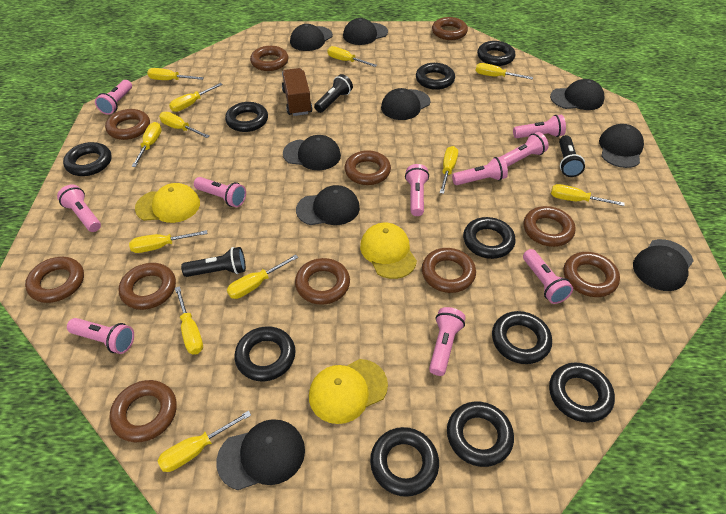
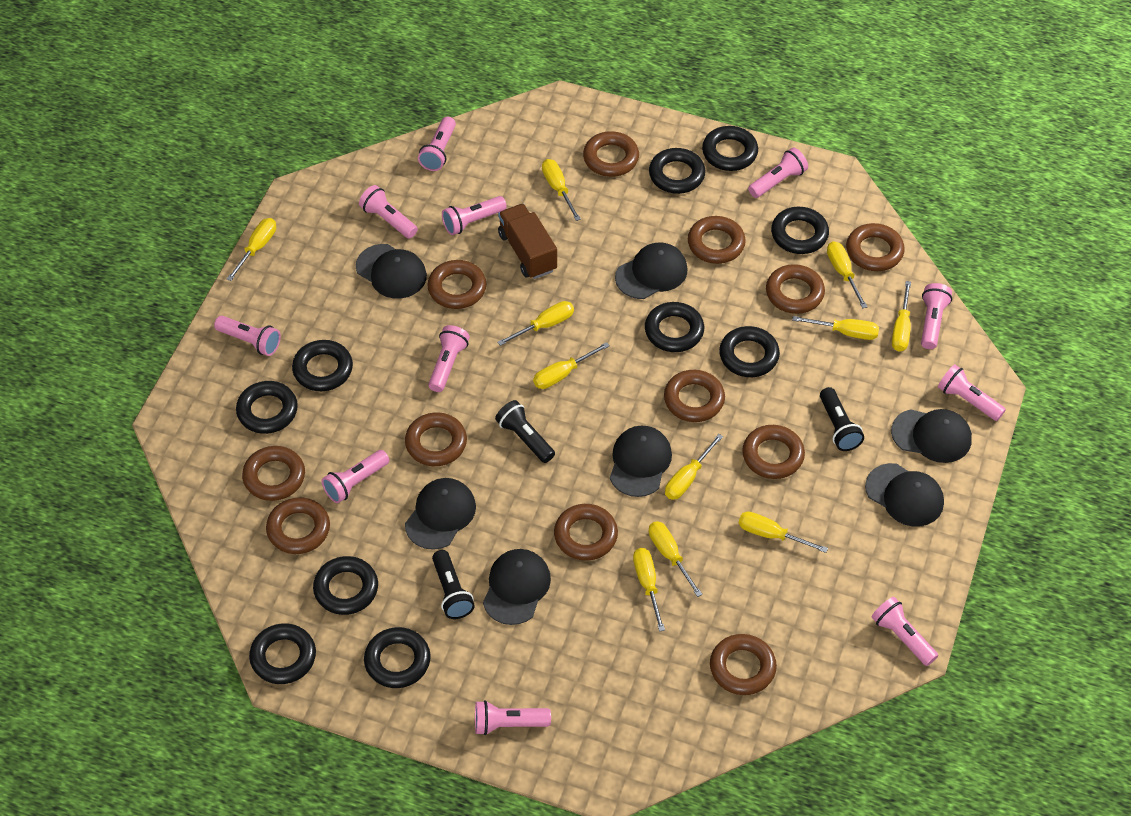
black cap: [216,419,305,490] [283,135,341,170] [290,24,333,51] [296,185,360,225] [343,18,388,45] [381,88,430,120] [550,79,605,110] [599,124,644,168] [633,239,693,291] = 9 -> [356,244,427,299] [405,478,476,550] [483,549,551,625] [610,425,672,497] [615,242,687,299] [865,463,944,526] [891,409,972,463] = 7
brown ring: [25,257,84,303] [105,109,150,140] [110,380,177,442] [119,263,176,310] [250,46,289,71] [295,258,350,305] [344,150,391,185] [422,248,476,293] [432,17,468,40] [523,206,576,247] [564,252,620,297] = 11 -> [242,446,305,501] [266,498,330,554] [405,413,467,466] [428,260,486,309] [554,504,618,561] [583,131,639,177] [664,370,725,422] [688,216,746,264] [710,634,777,695] [742,425,805,479] [766,264,825,314] [846,223,904,271] = 12
pink flashlight: [57,185,101,232] [67,318,134,354] [95,80,132,115] [194,177,246,207] [405,164,429,216] [429,307,466,376] [452,156,508,185] [502,132,549,167] [513,115,566,138] [523,249,573,304] = 10 -> [214,316,281,356] [322,450,389,503] [359,185,418,239] [418,117,456,171] [428,325,470,392] [442,196,507,235] [475,700,551,735] [748,148,808,198] [872,597,938,666] [921,283,952,349] [938,364,1006,421] = 11
yellow cap: [135,183,200,223] [309,359,388,424] [360,223,417,279] = 3 -> none = 0
yellow screwdriver: [129,230,208,253] [132,122,162,167] [147,68,204,80] [157,410,251,472] [159,112,209,138] [169,83,223,112] [175,286,203,355] [227,254,298,299] [327,46,377,67] [440,146,458,194] [476,63,533,79] [551,184,625,206] = 12 -> [227,218,276,281] [497,301,574,346] [533,342,610,389] [542,159,581,221] [633,548,665,632] [649,521,702,597] [665,434,723,500] [738,512,828,553] [792,316,879,340] [827,241,867,308] [892,281,911,352] = 11

